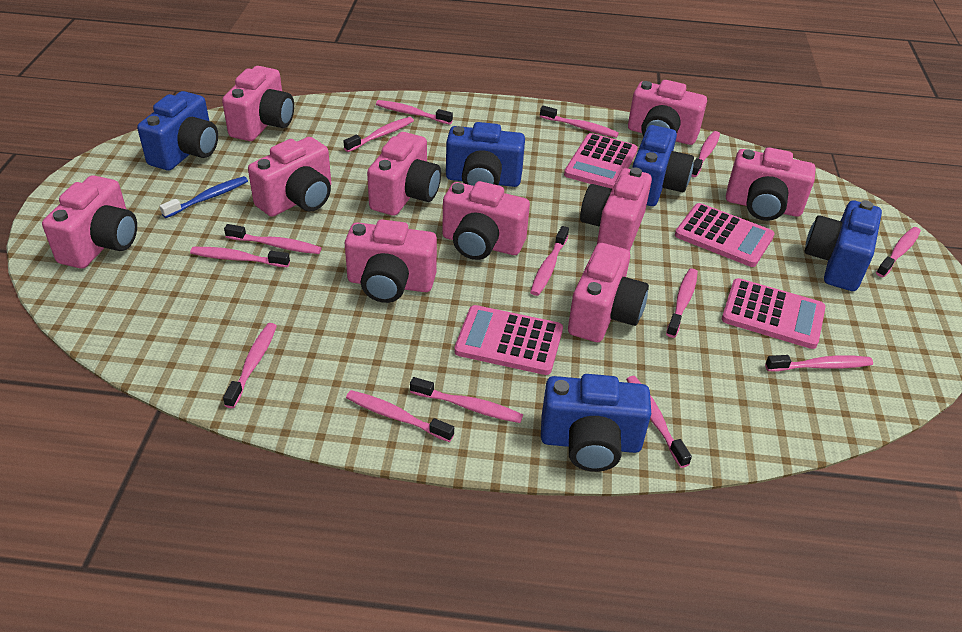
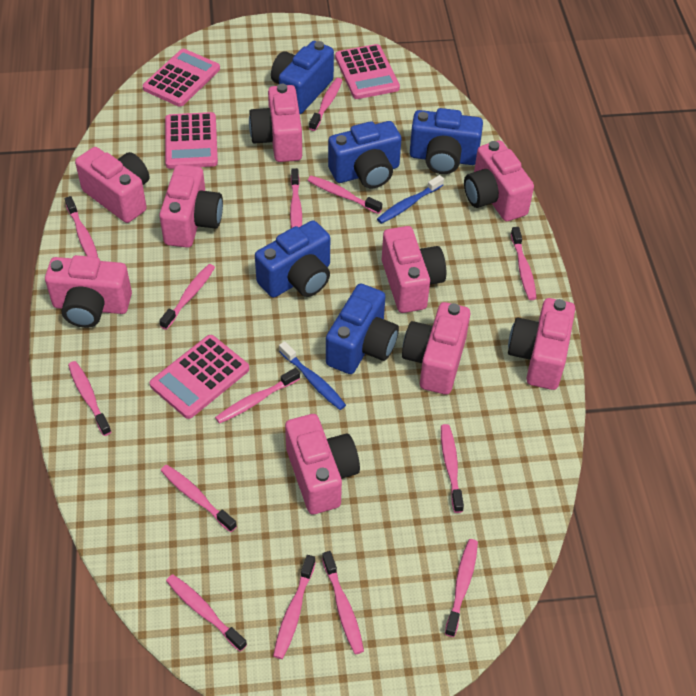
blue toothbrush: [160,176,248,218] = 1 -> [279,341,346,410] [377,175,444,224] = 2
pink camera: [42,175,137,269] [222,66,294,141] [248,137,331,217] [345,219,437,303] [367,132,441,216] [442,181,530,260] [568,243,649,342] [580,167,652,252] [628,80,707,145] [726,147,816,221] = 10 -> [45,255,132,328] [75,147,149,223] [159,165,223,248] [249,84,302,162] [285,414,360,514] [382,226,446,313] [402,302,470,395] [464,140,534,221] [508,298,575,390] = 9

